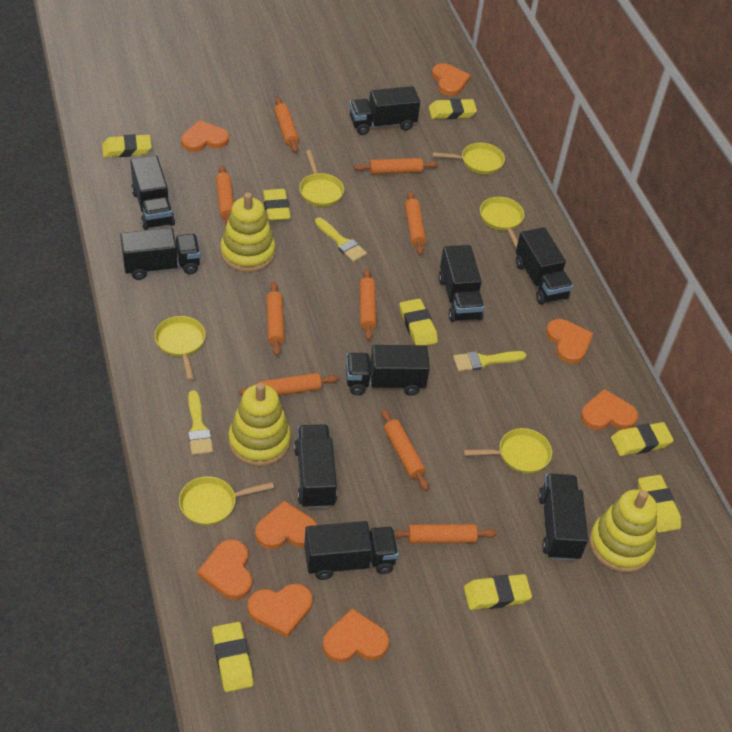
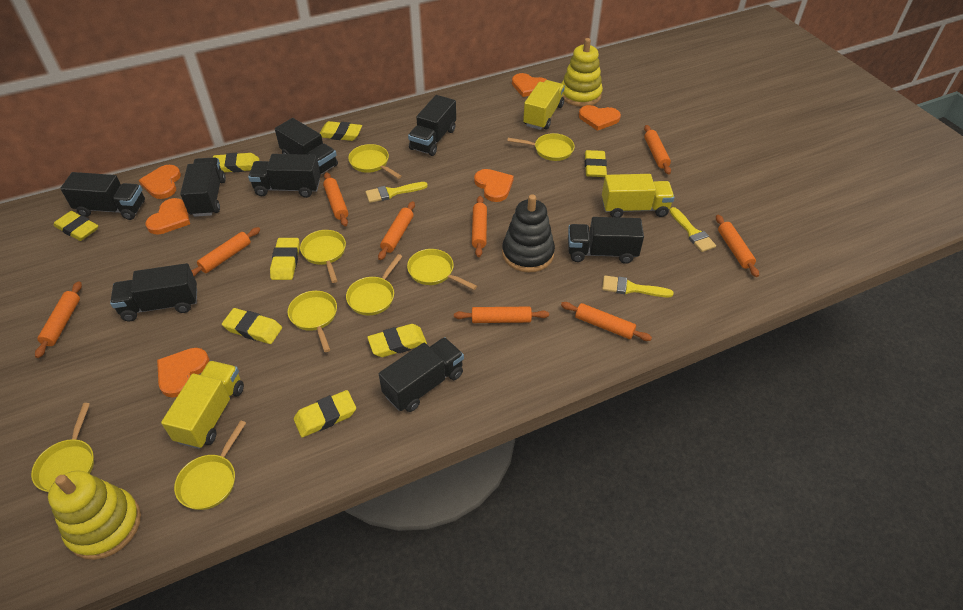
black stacking toy: none = 0 -> [502,194,555,273] = 1
black truck: [120,228,200,280] [130,155,175,230] [294,424,337,509] [304,521,399,580] [346,345,430,396] [349,86,420,135] [438,245,484,322] [516,227,573,305] [538,474,588,561] = 9 -> [60,172,145,220] [110,263,197,321] [180,157,226,217] [248,154,320,198] [275,118,338,175] [379,337,464,412] [408,95,456,156] [568,217,644,264] = 8
orange heart: [181,120,229,152] [197,540,252,600] [248,584,313,638] [255,501,317,549] [322,609,389,663] [432,63,471,96] [546,319,594,364] [581,389,638,430] = 8 -> [139,165,181,199] [146,198,190,235] [157,348,209,398] [474,169,514,202] [512,73,547,97] [579,105,621,131] = 6
yellow pan: [154,316,206,381] [179,476,274,526] [299,150,344,207] [432,143,505,174] [463,428,552,474] [480,197,524,248] = 6 -> [31,403,94,492] [174,420,246,510] [288,291,337,352] [300,230,346,283] [346,254,403,315] [348,144,402,179] [407,249,477,290] [508,133,575,161] = 8
yellow stacking toy: [220,193,275,273] [228,383,291,467] [589,490,657,573] = 3 -> [48,471,141,560] [562,38,603,107] = 2
yellow truck: none = 0 -> [161,361,244,449] [523,80,565,130] [602,174,675,217] = 3

